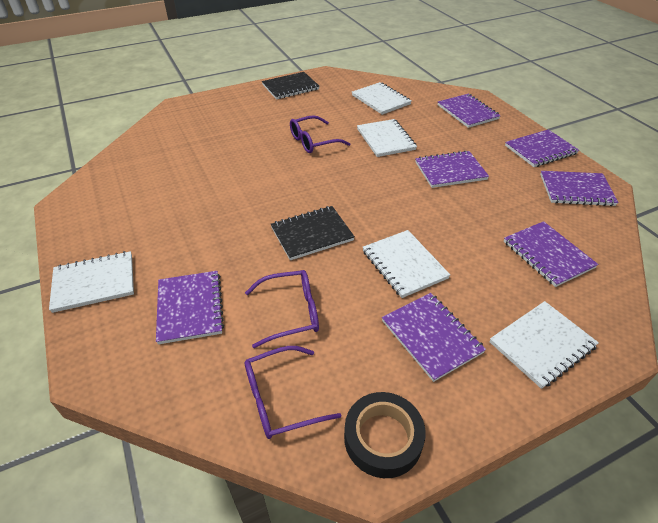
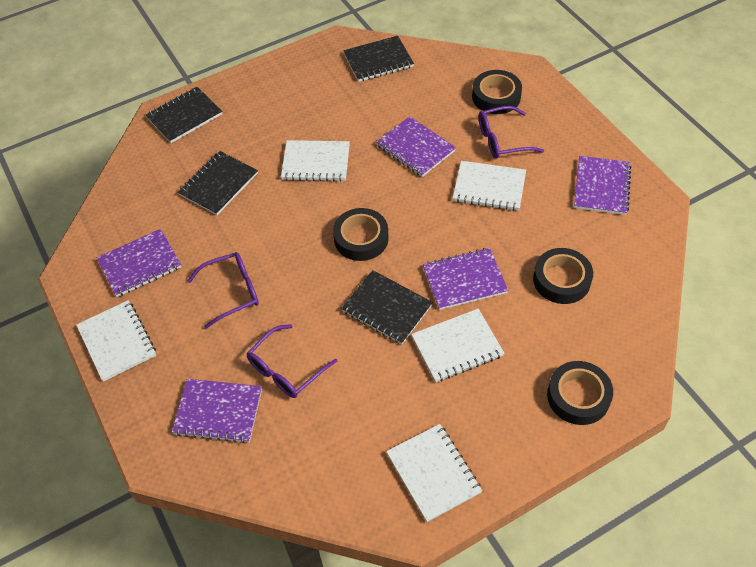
black notebook: [262,72,319,99] [271,206,355,260] = 2 -> [146,87,222,143] [178,151,258,215] [341,270,433,344] [343,36,414,82] = 4
black tape: [344,392,426,478] = 1 -> [333,208,389,261] [472,70,522,114] [533,248,593,304] [547,361,613,425] = 4
purple notebook: [156,271,224,344] [382,293,486,382] [415,150,489,188] [438,94,501,128] [504,221,598,287] [505,129,579,167] [540,171,618,206] = 7 -> [97,229,181,297] [172,379,262,443] [376,116,456,177] [423,248,508,310] [574,156,632,215] = 5

